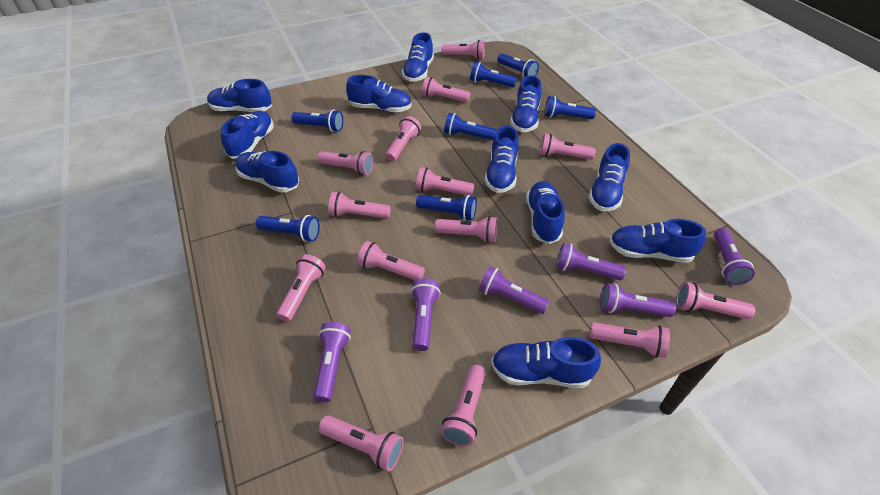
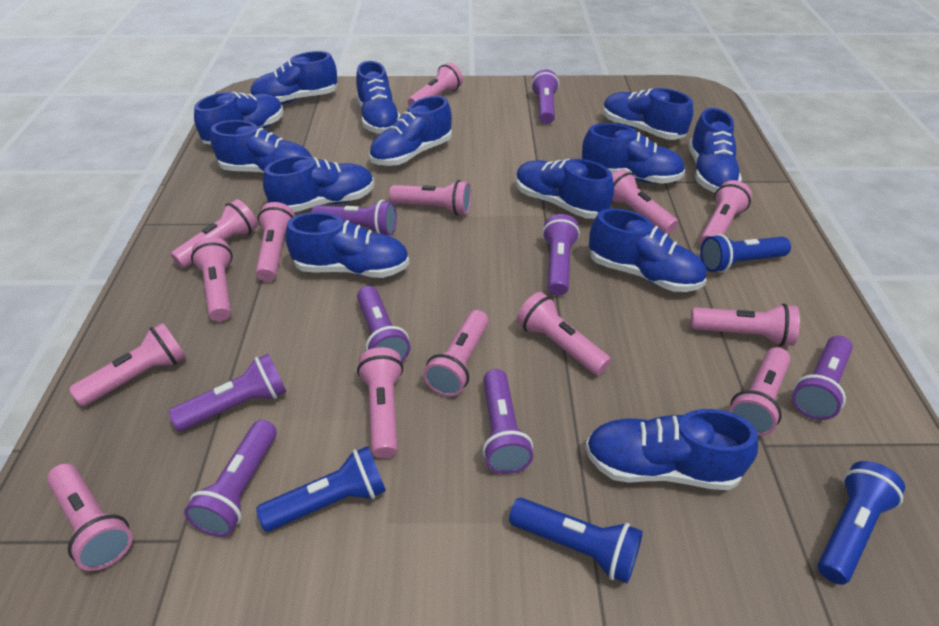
blue flashlight: [256,215,320,242] [291,110,343,132] [416,195,477,221] [444,113,497,140] [470,62,517,87] [497,53,539,77] [545,96,596,119] = 7 -> [256,446,386,532] [509,498,643,584] [700,234,791,273] [818,461,905,585] = 4
blue shoe: [207,79,272,112] [221,111,274,159] [236,151,299,193] [346,75,412,113] [402,32,434,82] [485,126,519,193] [491,337,601,388] [510,75,542,132] [526,181,565,244] [588,143,630,211] [609,219,706,263] = 11 -> [194,92,284,145] [210,120,312,173] [250,51,338,104] [263,156,374,212] [286,212,409,278] [356,61,400,134] [369,96,452,166] [516,159,614,219] [582,123,685,184] [585,409,758,490] [589,208,706,292] [603,88,693,140] [689,108,742,193] = 13
purple flashlight: [314,322,351,402] [411,278,441,351] [479,266,550,314] [556,243,626,280] [600,283,676,317] [714,228,755,285] = 6 -> [169,354,287,431] [184,420,277,537] [311,200,397,235] [357,286,410,362] [482,369,533,474] [531,69,559,124] [542,214,580,296] [792,336,853,420] = 8

